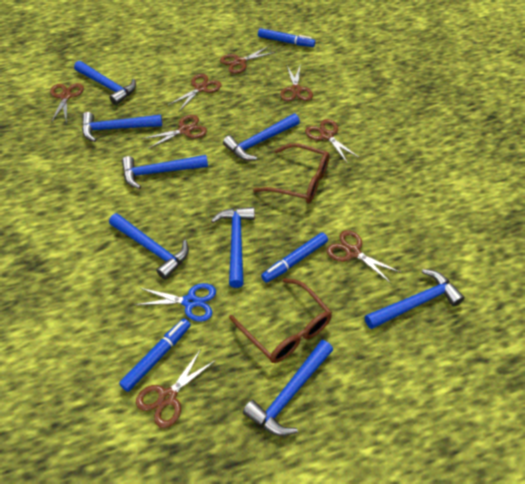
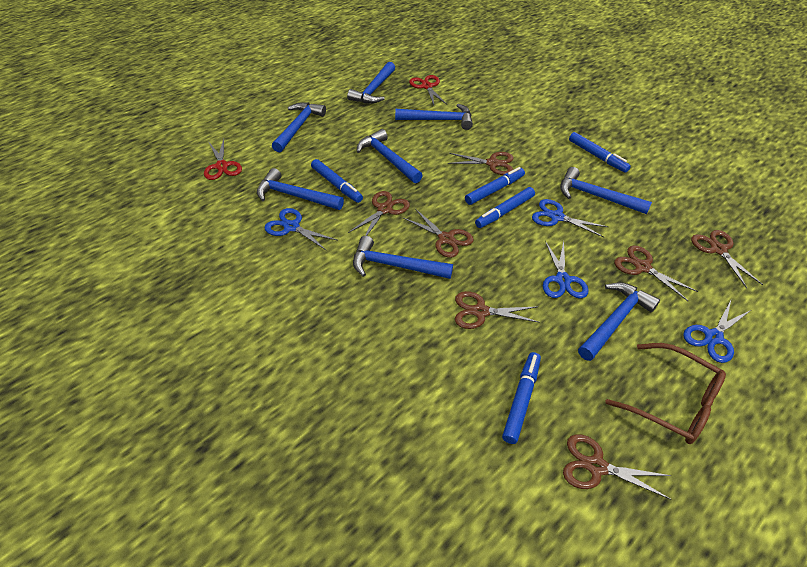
blue marker: [119,319,191,392] [258,28,316,47] [261,232,328,283] = 3 -> [311,159,363,203] [465,167,525,205] [475,187,535,228] [502,352,541,444] [569,132,631,173] = 5
blue scissors: [135,283,216,322] = 1 -> [264,208,337,251] [532,199,608,237] [543,241,589,298] [683,300,751,363] = 4
brown glasses: [229,278,332,363] [253,143,330,204] = 2 -> [605,343,726,444] = 1
brown scissors: [50,83,84,123] [136,349,216,428] [142,115,207,149] [168,74,222,111] [220,46,276,74] [280,66,313,101] [305,119,360,164] [326,230,402,284] = 8 -> [348,191,410,236] [403,209,474,258] [447,152,513,175] [455,291,540,329] [563,434,672,500] [614,245,698,301] [691,230,763,288] = 7
red scissors: none = 0 -> [204,139,242,180] [409,75,448,105] = 2

